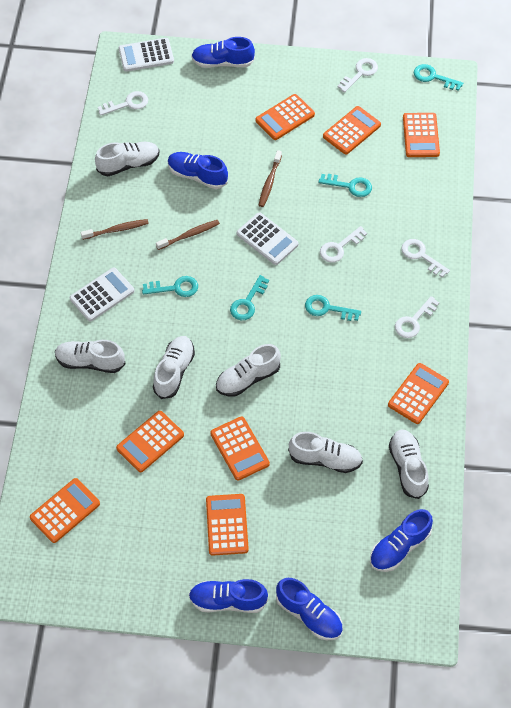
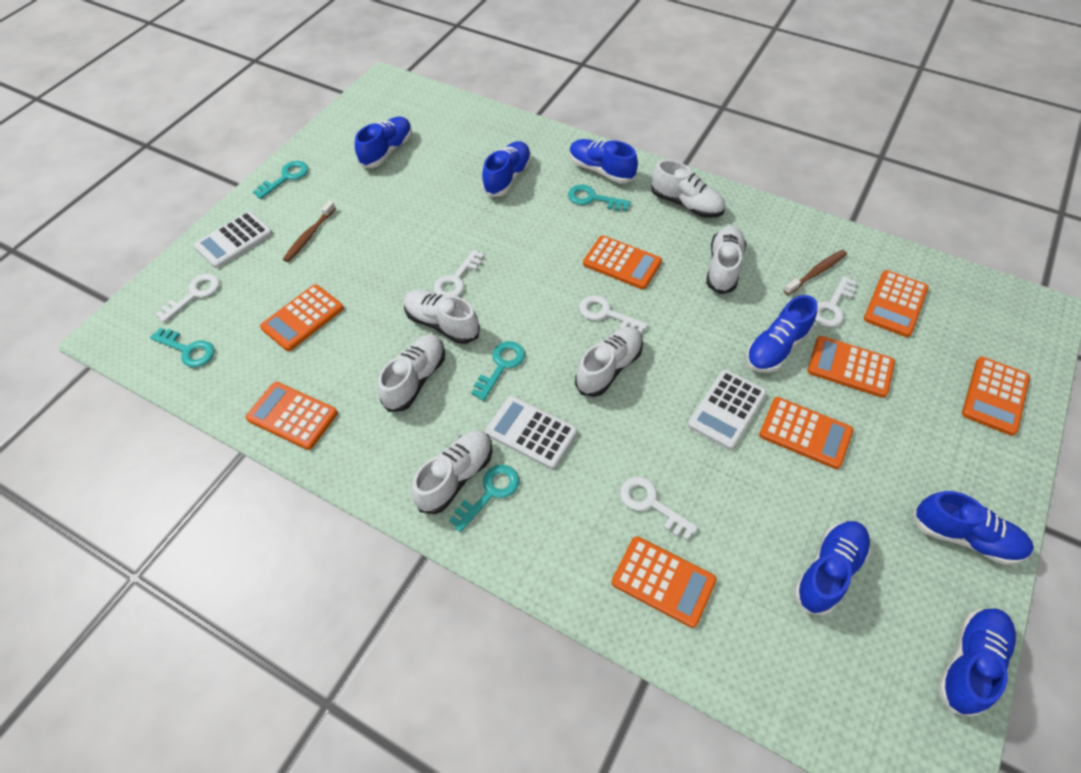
blue shoe: [168,152,228,189] [189,579,268,613] [191,37,255,68] [276,578,343,640] [370,509,433,572] = 5 -> [355,116,412,168] [482,141,531,197] [569,139,638,183] [746,295,817,373] [794,521,870,616] [913,491,1034,565] [938,608,1016,717] = 7
brown toothbrush: [81,219,149,240] [156,220,220,250] [259,150,282,207] = 3 -> [283,201,336,262] [784,250,847,295] = 2

